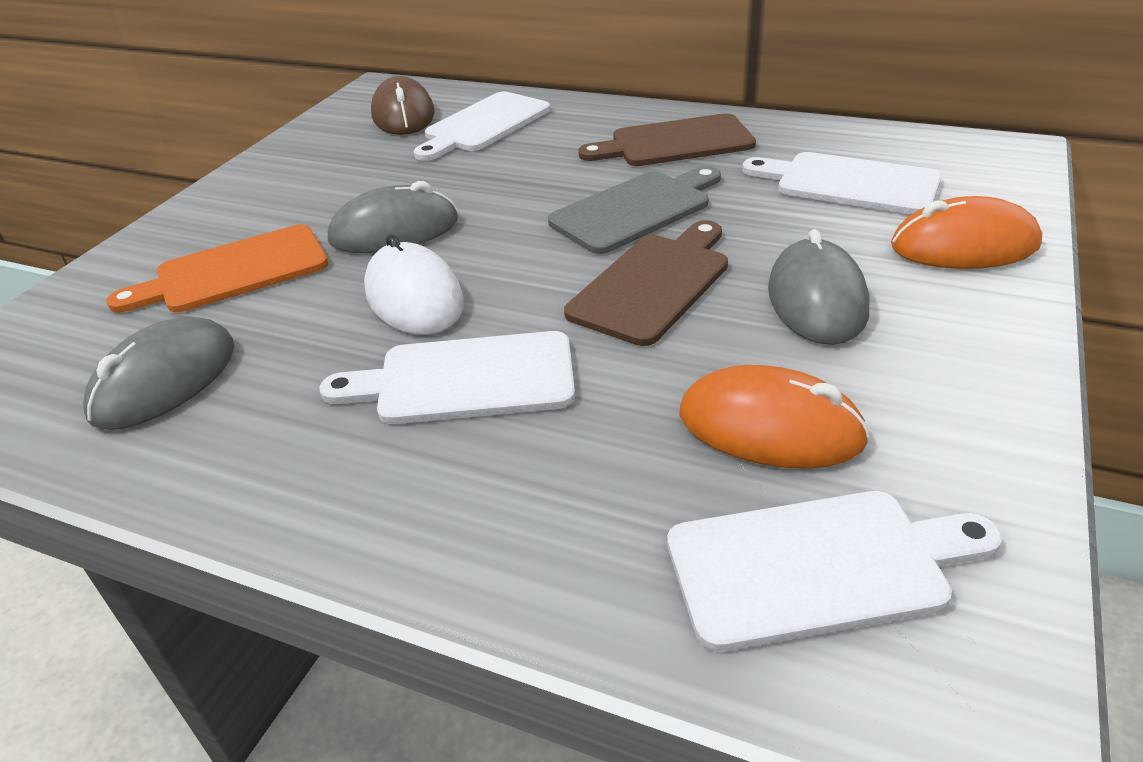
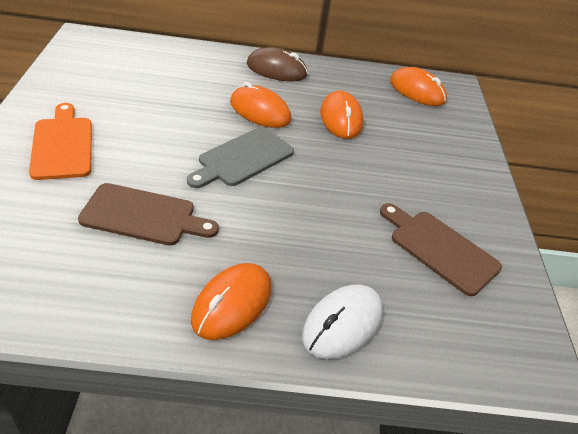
grey mouse: [83,317,235,430] [328,181,458,253] [768,229,870,345] = 3 -> none = 0
orange mouse: [679,365,870,469] [891,196,1042,269] = 2 -> [191,263,271,340] [230,82,291,128] [320,91,364,139] [390,67,447,106] = 4
white cutting board: [319,331,575,424] [414,91,550,161] [667,491,1002,651] [742,152,942,214] = 4 -> none = 0

